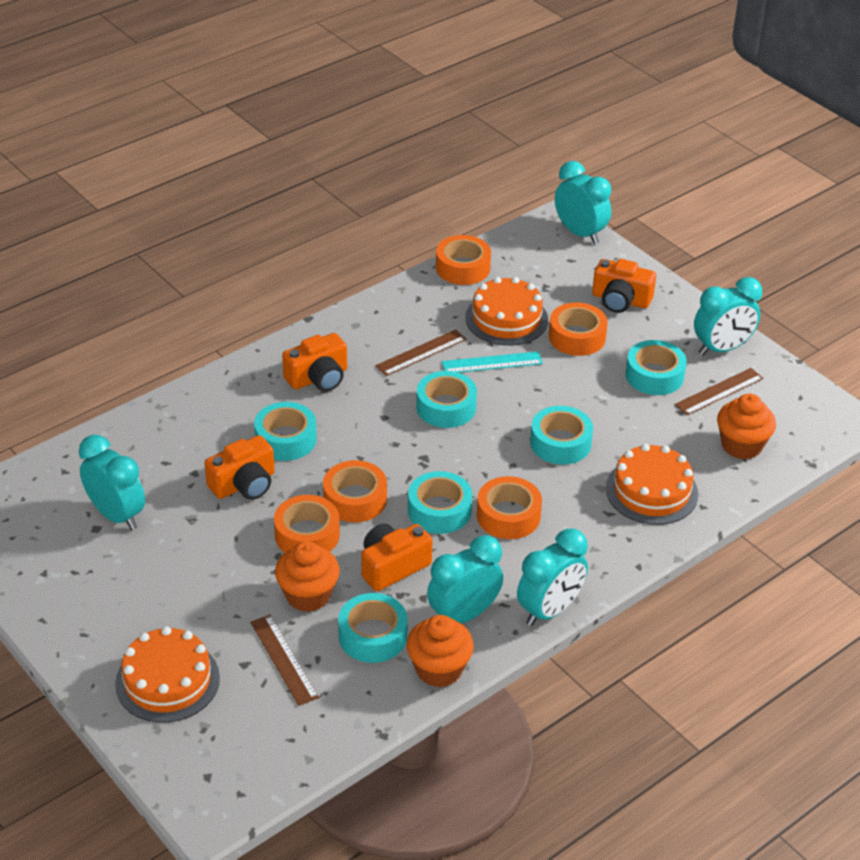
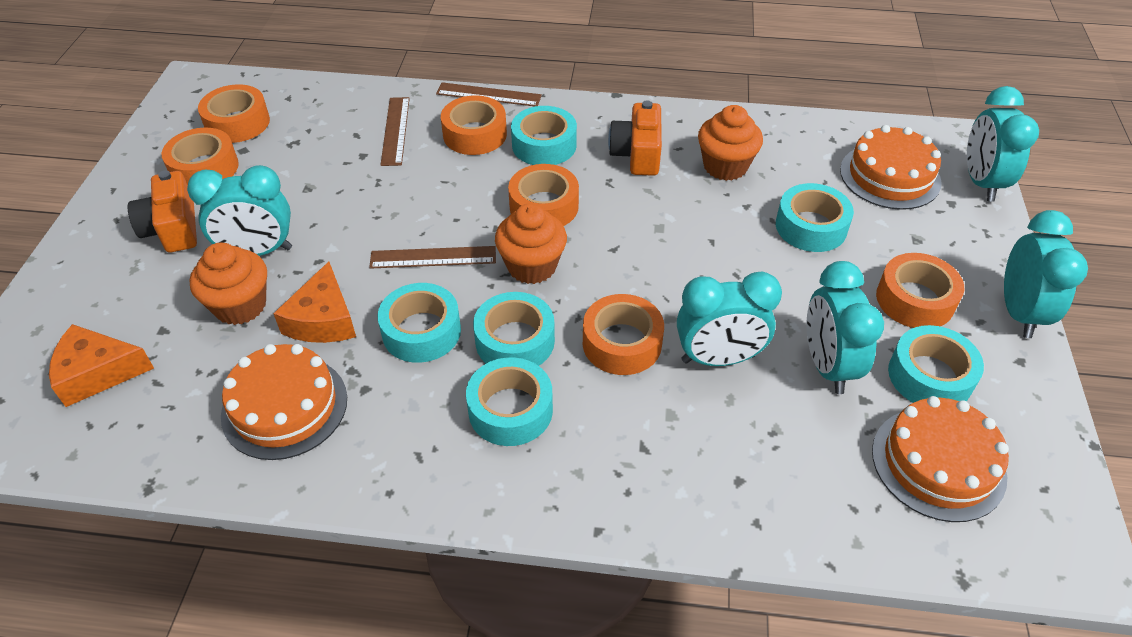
orange camera: [205,435,275,500] [282,333,347,392] [361,524,433,591] [592,259,656,313] = 4 -> [127,170,197,253] [608,100,662,176] = 2
orange cheese: none = 0 -> [49,324,154,407] [273,261,356,343] = 2
orange tape: [274,495,340,553] [323,460,387,522] [436,235,491,285] [477,476,542,539] [549,302,608,356] = 5 -> [161,128,239,185] [198,84,270,143] [441,95,507,155] [508,164,579,226] [583,294,664,375] [876,253,964,328] = 6
turquoise ruler: [442,351,543,373] = 1 -> none = 0

